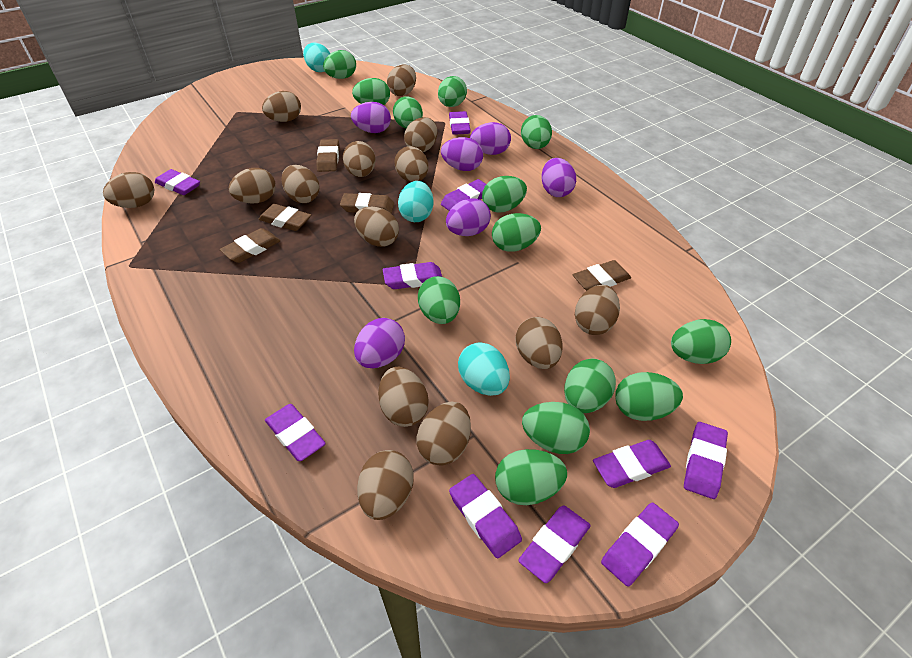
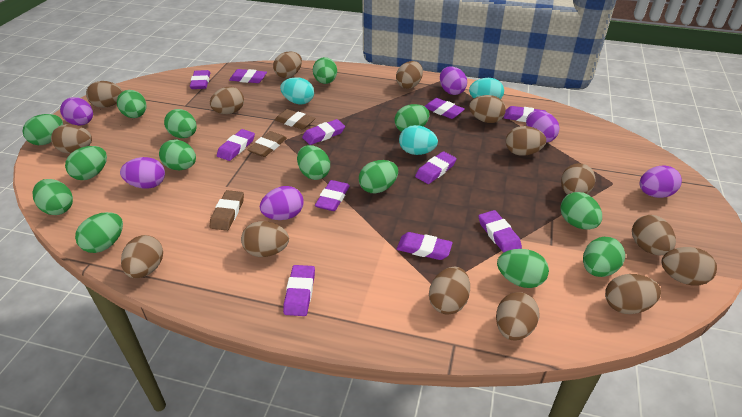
brown egg: [103,172,154,208] [228,168,276,204] [262,91,301,122] [281,165,319,203] [343,141,376,177] [354,207,399,247] [357,450,414,520] [378,367,429,427] [387,65,416,96] [394,146,428,182] [404,117,438,152] [416,402,471,466] [516,317,563,369] [575,285,620,335] = 14 -> [51,124,92,154] [86,81,123,108] [121,235,163,278] [210,87,244,114] [241,221,289,257] [273,51,302,78] [396,61,423,89] [429,267,470,315] [469,95,506,123] [496,292,539,340] [506,126,546,156] [561,163,595,195] [605,274,661,314] [632,215,676,255] [661,247,717,286] = 15
brown eraser: [220,228,280,263] [258,204,311,231] [316,139,339,172] [340,193,394,214] [573,260,631,291] = 5 -> [210,190,244,231] [247,131,287,157] [275,109,315,130] = 3
green egg: [323,50,356,79] [352,78,390,105] [393,96,423,128] [418,276,460,324] [438,76,467,107] [482,176,527,213] [492,213,541,252] [495,449,567,505] [521,115,552,149] [522,402,590,454] [564,358,616,413] [615,372,683,421] [671,319,731,364] = 13 -> [22,114,63,145] [32,179,73,215] [65,146,107,180] [75,212,123,253] [117,90,146,118] [159,140,196,170] [164,109,196,138] [297,145,330,180] [313,57,337,84] [359,160,398,193] [394,104,429,132] [497,249,549,288] [560,192,602,230] [583,237,625,277] = 14
purple eraser: [155,169,200,195] [265,404,326,461] [383,262,442,289] [441,179,486,211] [449,111,471,135] [449,474,522,558] [518,506,590,583] [593,440,671,488] [601,502,679,587] [684,422,728,499] = 10 -> [190,70,210,89] [217,129,255,161] [229,69,267,83] [283,265,315,316] [302,119,345,145] [315,180,350,211] [397,232,453,260] [415,151,456,184] [424,98,465,119] [479,210,522,253] [504,106,546,122] = 11

